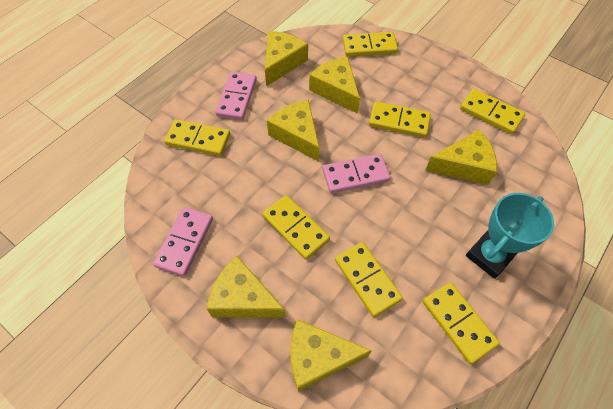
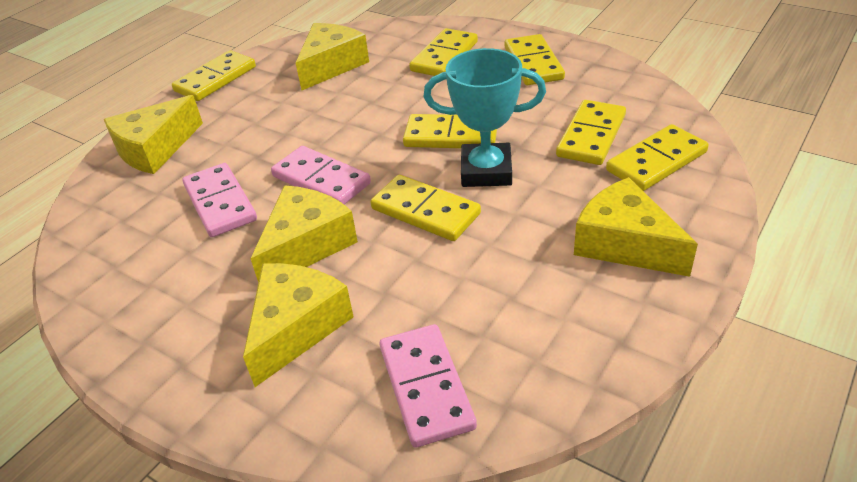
yellow cheese: [207,256,286,318] [265,31,308,86] [267,100,319,162] [291,319,372,392] [309,56,360,114] [425,129,497,185] = 6 -> [104,95,203,174] [243,263,354,387] [250,186,358,282] [296,23,369,90] [574,177,698,277] = 5

